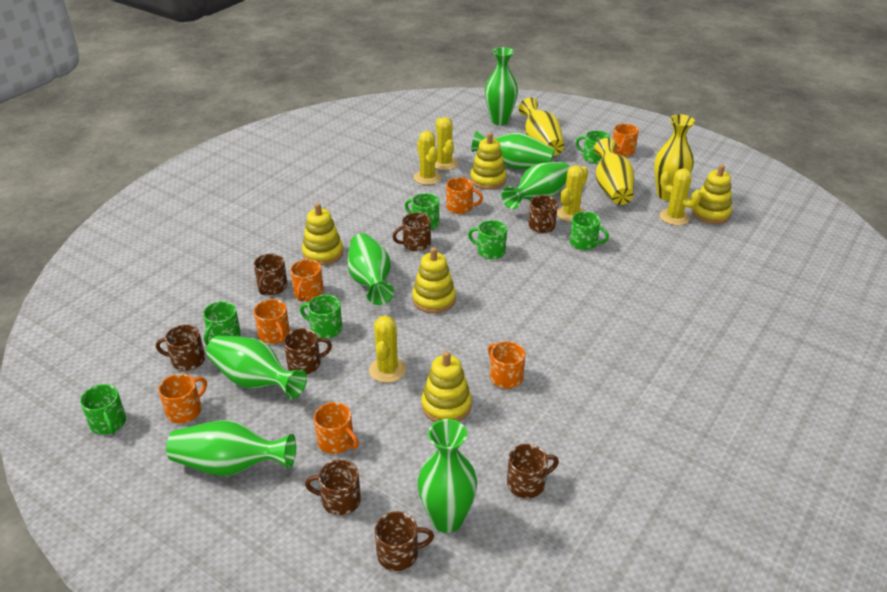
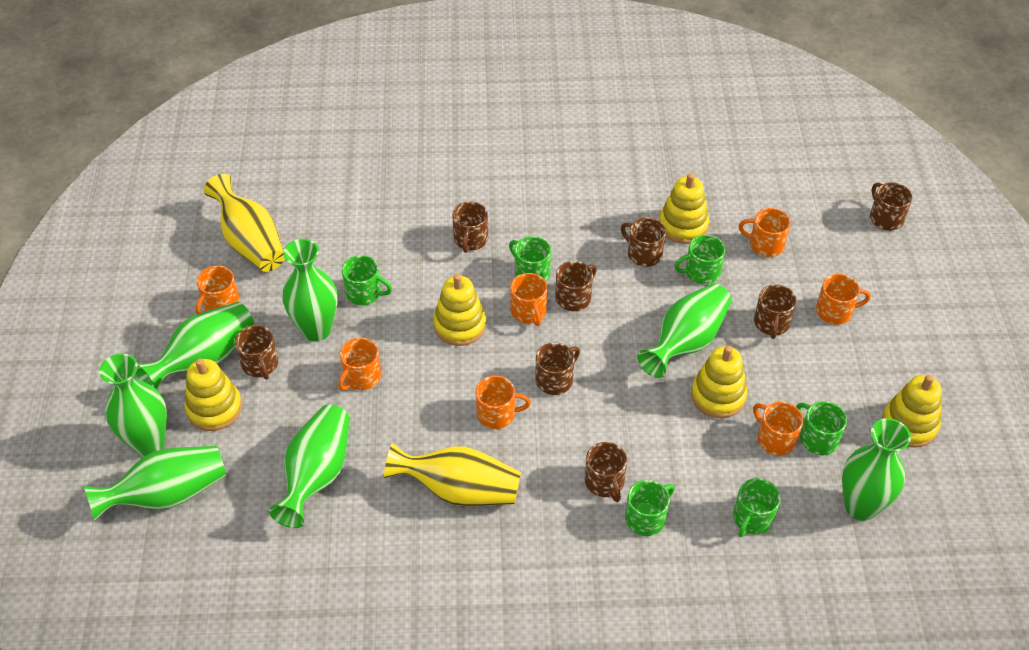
green mug: [80,384,126,435] [203,301,241,345] [300,294,343,339] [405,193,439,230] [468,220,507,259] [570,211,609,250] [576,130,610,164] = 7 -> [342,255,392,305] [509,236,551,281] [625,480,675,536] [675,235,725,284] [733,478,781,537] [796,401,847,455] = 6
yellow cactus: [369,315,406,383] [414,131,441,185] [435,117,458,170] [557,165,588,222] [660,168,702,225] = 5 -> none = 0
yellow vase: [519,97,564,156] [594,138,634,205] [654,114,695,201] = 3 -> [204,174,285,272] [384,443,521,506] = 2

